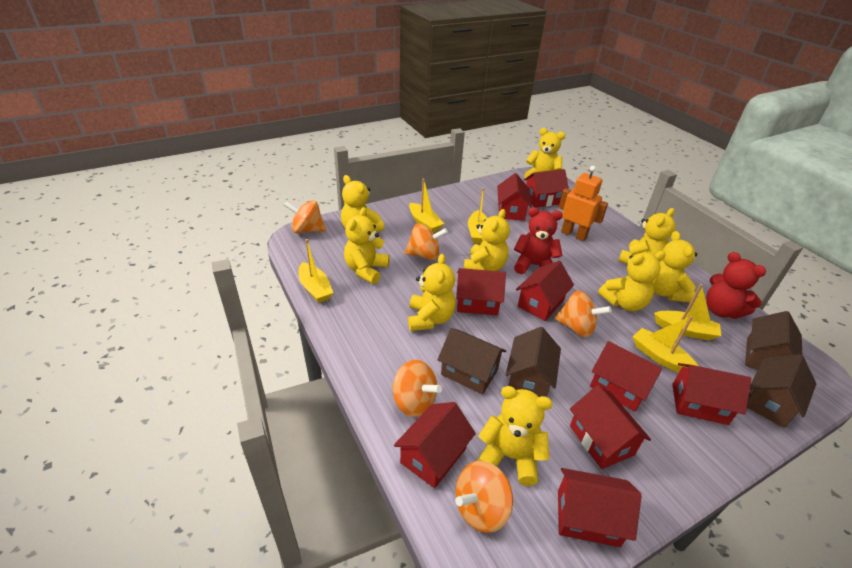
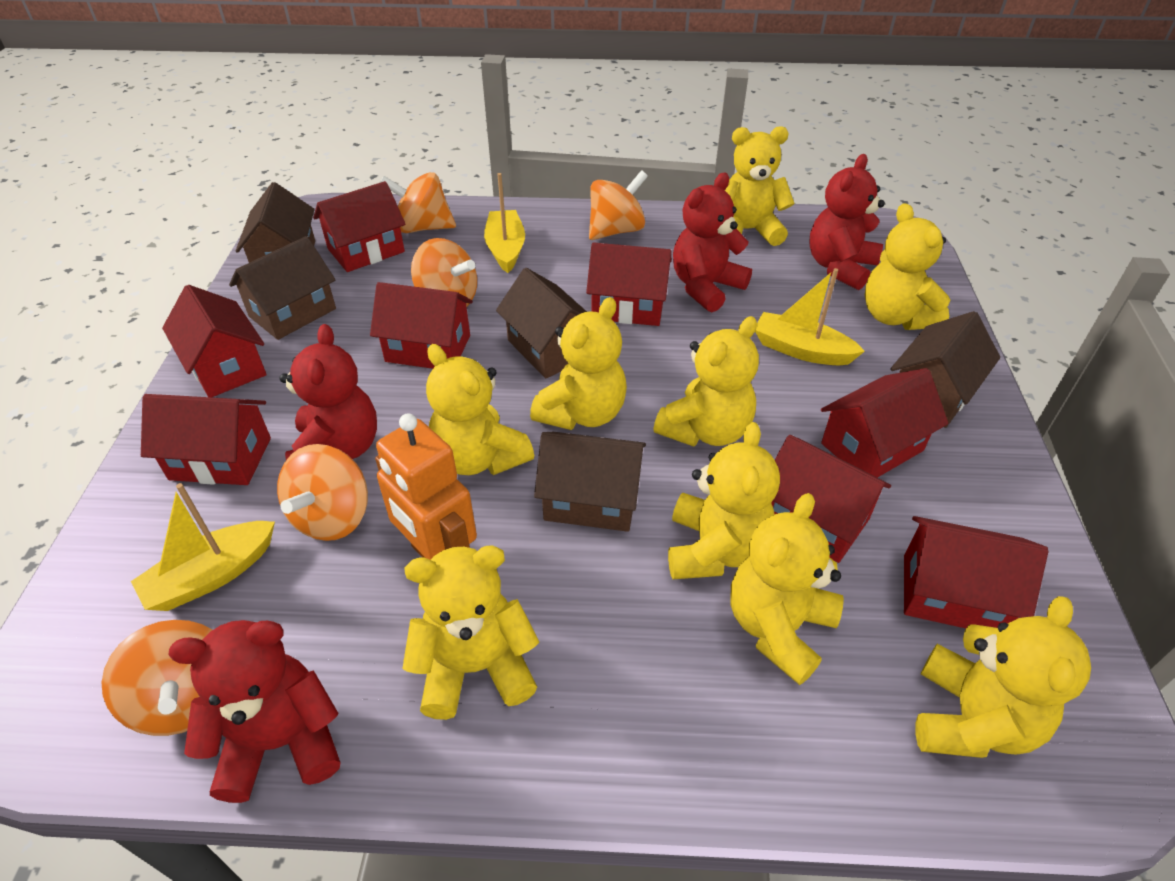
brown house: [438,328,506,394] [506,327,561,397] [745,311,802,370] [747,354,816,428] = 4 -> [229,236,336,340] [236,182,315,263] [496,268,587,379] [534,432,646,532] [890,311,1000,428] = 5
red house: [394,402,476,488] [456,268,506,315] [497,173,532,221] [516,261,574,321] [524,169,569,208] [558,468,642,547] [570,385,651,469] [590,341,662,411] [672,363,751,425] = 9 -> [141,394,271,485] [162,285,267,397] [313,181,406,272] [370,282,473,369] [586,242,672,326] [771,435,891,563] [821,368,948,478] [904,516,1048,628] = 8
red teddy bear: [514,207,563,274] [706,252,766,319] = 2 -> [169,620,341,803] [280,324,377,460] [673,173,752,312] [809,154,885,290] = 4
yellow boat: [299,239,333,303] [409,179,444,232] [468,188,487,244] [633,316,698,373] [654,284,721,340] = 5 -> [131,483,275,611] [484,173,525,273] [755,268,865,365] = 3

